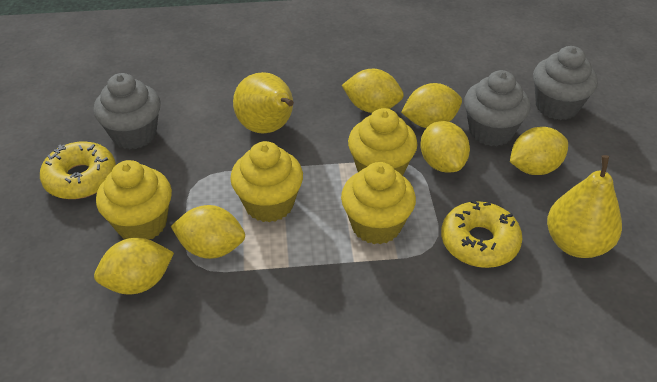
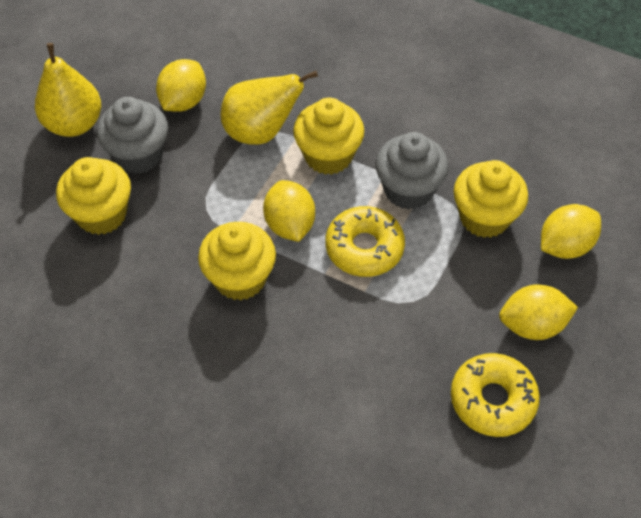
grey cupcake: [94,73,160,149] [464,70,530,146] [533,46,598,120] = 3 -> [97,97,168,174] [376,132,449,209] = 2
yellow lemon: [94,238,174,294] [171,205,245,259] [342,69,404,113] [401,83,462,128] [420,121,470,173] [510,127,568,175] = 6 -> [156,59,206,112] [263,180,315,242] [499,284,578,340] [541,204,601,259] = 4

